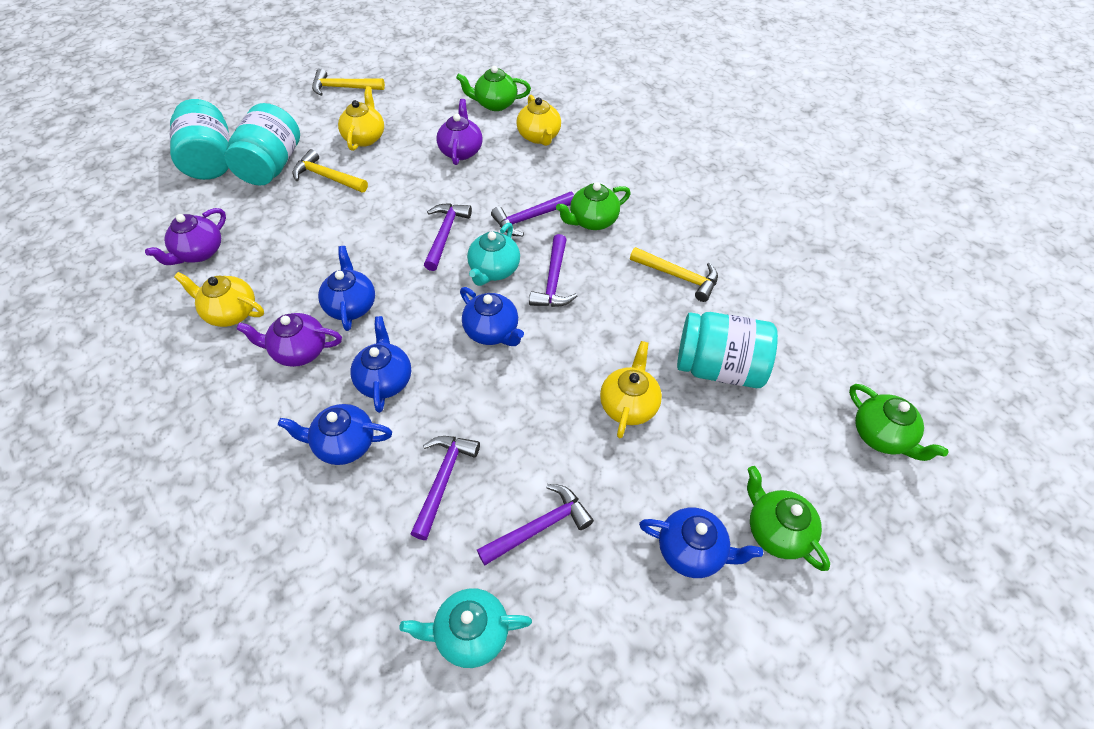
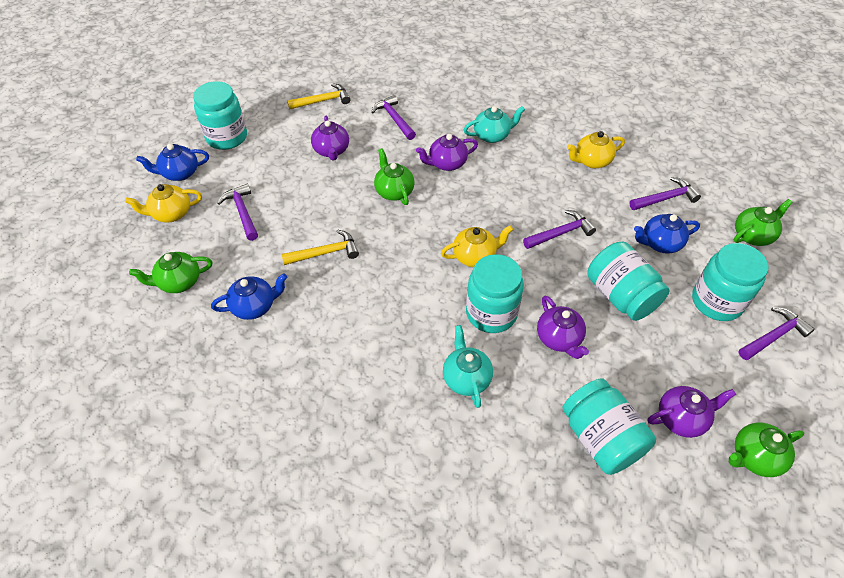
blue teapot: [278,404,392,465] [318,246,375,331] [350,316,411,413] [460,287,524,346] [639,508,763,578] = 5 -> [136,144,209,181] [211,273,287,320] [634,214,700,254] = 3
purple teapot: [145,208,226,265] [236,313,342,367] [436,99,482,165] = 3 -> [311,116,349,161] [416,134,478,171] [537,296,589,359] [648,386,736,438] = 4
turquoise jar: [170,99,230,180] [225,103,300,186] [677,312,778,388] = 3 -> [193,81,247,150] [466,254,524,333] [562,378,656,475] [587,242,670,321] [692,243,769,321] = 5
yellow hammer: [293,149,368,192] [312,69,385,96] [630,247,718,302] = 3 -> [281,230,359,265] [287,83,350,110] = 2
yellow teapot: [174,272,264,327] [338,86,384,151] [516,95,561,146] [600,341,662,438] = 4 -> [125,184,202,223] [441,225,513,267] [567,131,625,168] = 3

